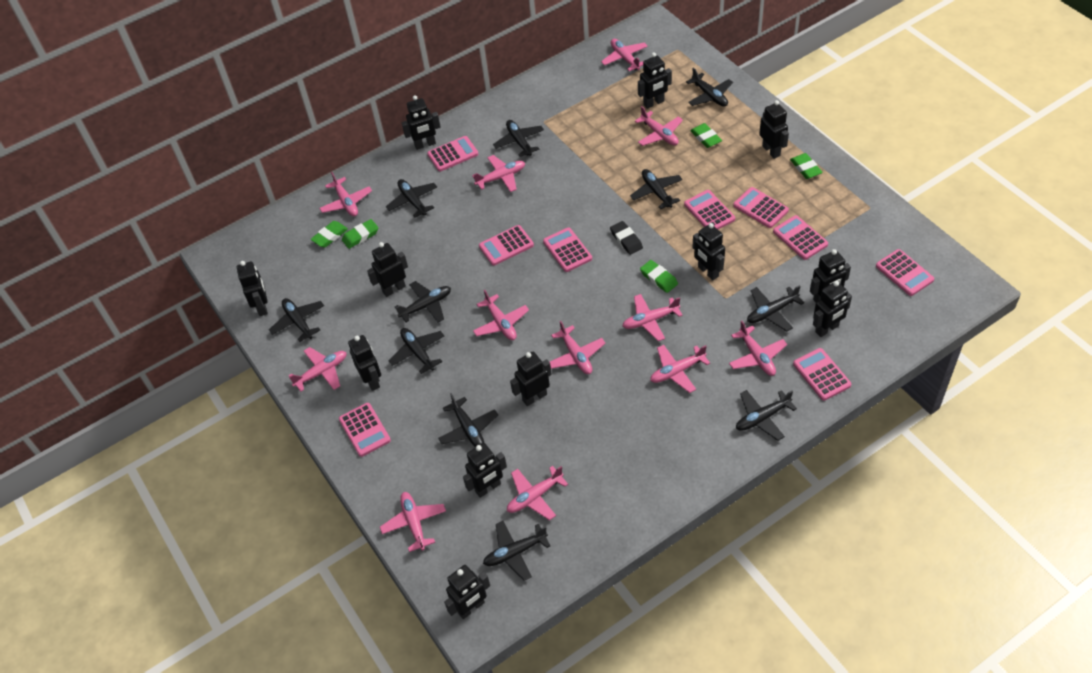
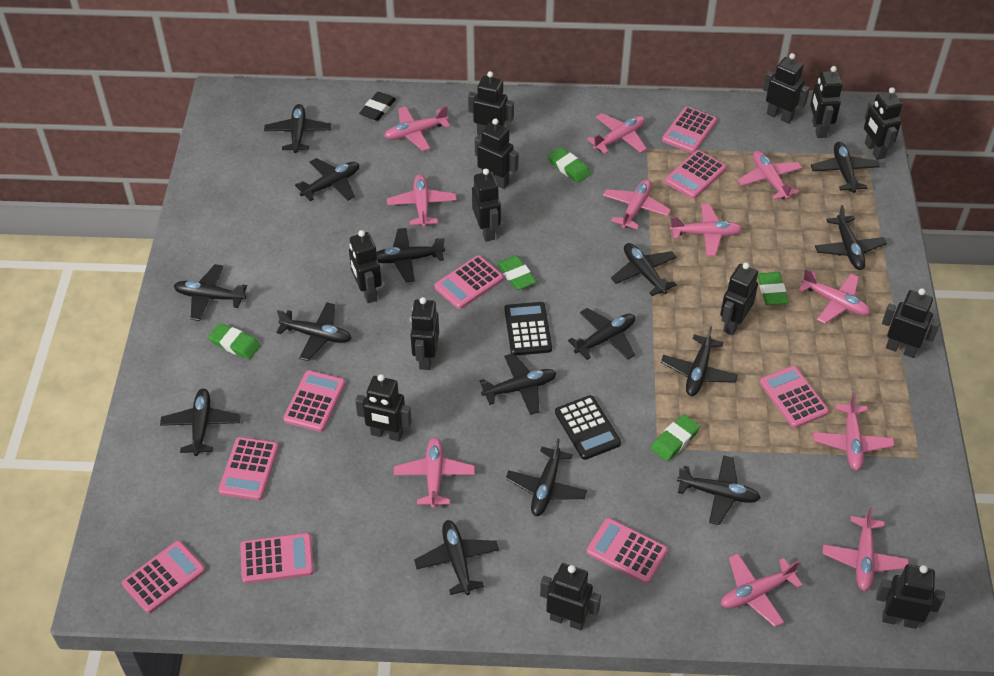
black calculator: none = 0 -> [504,302,552,356] [555,395,621,460] = 2
black plane: [269,298,324,342] [386,179,437,218] [388,328,444,374] [395,281,451,323] [438,393,498,447] [483,521,550,581] [493,120,544,157] [630,169,682,209] [686,67,733,107] [736,390,797,441] [747,285,804,332] = 11 -> [160,389,240,456] [174,264,247,321] [264,104,331,153] [276,302,352,361] [295,158,359,201] [376,228,445,282] [414,520,499,595] [480,353,556,415] [506,438,587,516] [568,308,635,360] [611,243,677,296] [661,326,738,396] [677,455,761,525] [811,142,880,193] [815,205,887,270] = 15
black robot: [237,261,268,316] [348,335,381,391] [367,242,408,297] [402,95,441,150] [444,565,490,619] [463,443,507,498] [510,352,552,406] [638,52,672,109] [693,223,725,280] [759,100,789,159] [810,249,851,303] [813,281,852,337] = 12 -> [349,230,382,303] [355,374,412,441] [410,297,439,370] [468,71,514,136] [472,169,501,241] [475,118,519,189] [540,563,601,630] [720,262,758,335] [763,53,810,124] [810,66,843,138] [864,87,902,160] [876,564,945,629] [882,288,941,358] = 13
pink plane: [289,347,347,392] [319,172,372,216] [380,492,446,552] [472,155,525,192] [473,290,529,340] [507,466,568,520] [550,321,606,374] [601,39,648,71] [623,294,683,341] [635,106,683,146] [650,345,710,393] [729,321,787,376] = 12 -> [384,106,450,151] [387,174,457,227] [394,438,475,509] [587,113,647,154] [603,179,671,230] [670,204,742,256] [721,553,803,627] [738,151,802,200] [798,269,871,324] [813,393,895,471] [822,507,909,591] = 11

